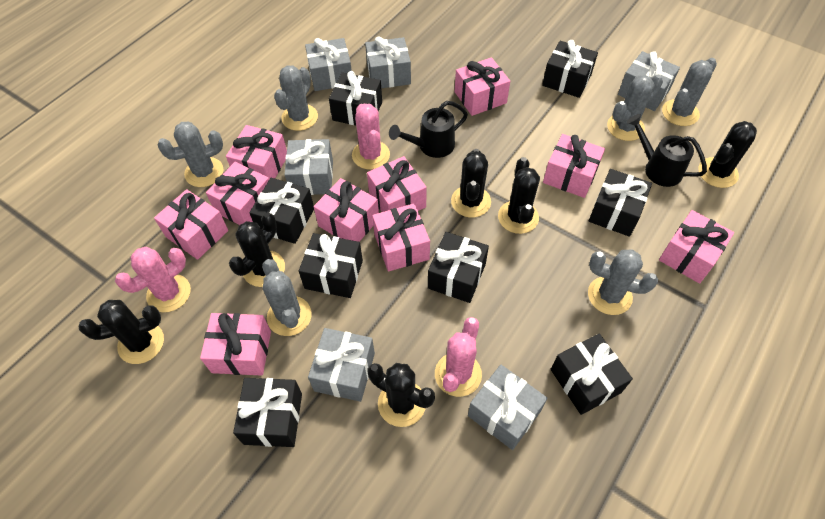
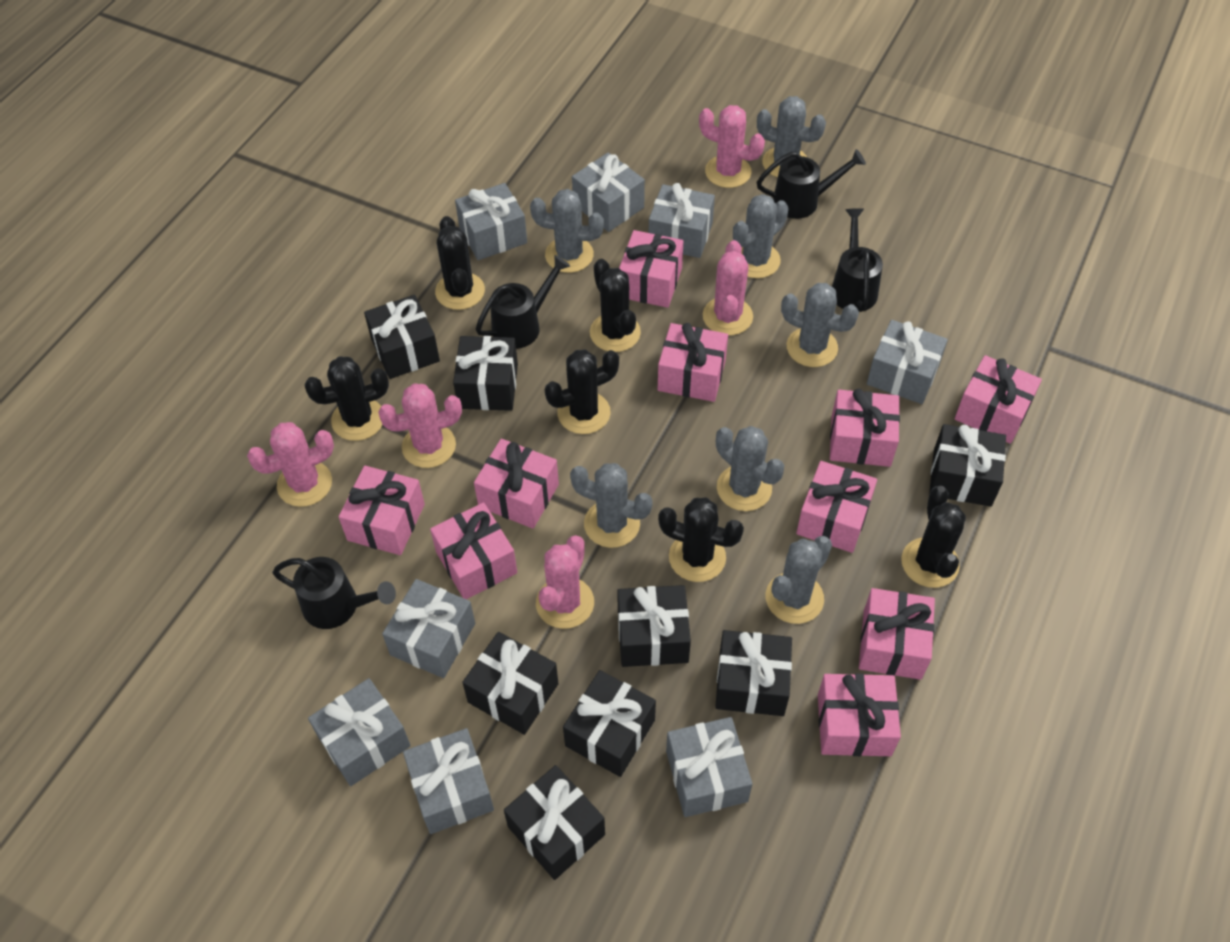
black watering can: [389,101,468,158] [627,114,707,187] = 2 -> [272,557,396,629] [476,255,570,349] [757,149,866,219] [832,208,883,312] = 4
grey cactus: [158,122,223,187] [262,259,312,336] [274,65,318,131] [588,249,658,315] [607,75,663,141] [662,58,717,126] = 6 -> [530,189,604,273] [570,463,653,548] [716,426,784,511] [733,194,788,278] [757,96,826,178] [766,536,832,624] [781,283,859,367] = 7
grey gift: [284,139,333,195] [305,38,352,91] [308,328,375,402] [365,36,411,88] [468,365,548,450] [618,51,680,111] = 6 -> [308,678,411,786] [382,579,475,678] [403,728,494,834] [455,183,527,260] [572,152,645,232] [649,183,715,258] [666,717,752,817] [867,320,948,404] = 8
pink cactus: [115,247,191,312] [352,104,390,170] [435,317,482,397] = 3 -> [247,422,334,507] [378,383,462,468] [536,535,594,629] [699,105,765,188] [703,240,753,335] = 5

